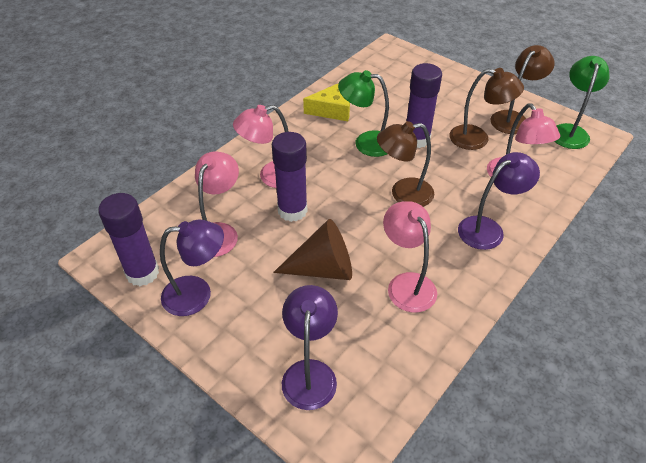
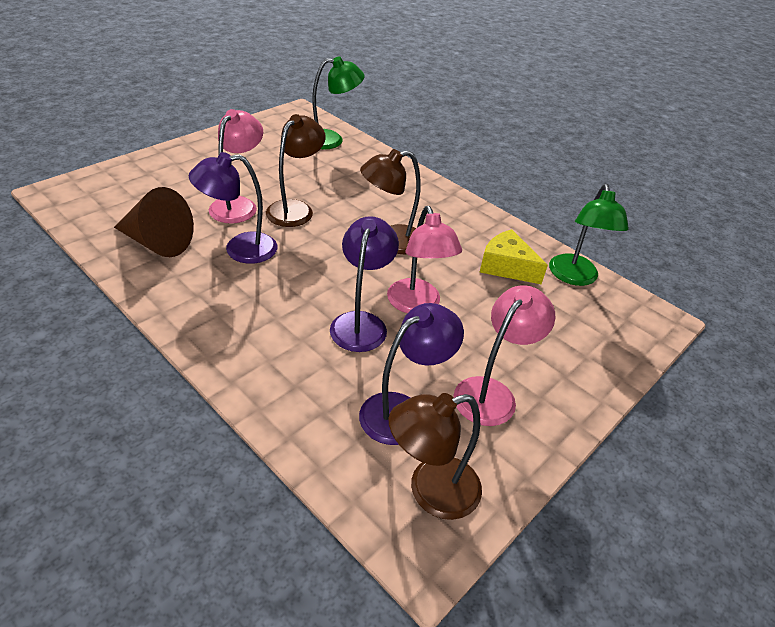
pink lamp: [195,151,239,257] [233,105,289,188] [383,201,437,313] [487,103,560,177] = 4 -> [209,109,263,223] [387,206,462,313] [454,285,555,426] = 3
purple glue stick: [98,193,159,286] [272,132,307,222] [407,63,442,148] = 3 -> none = 0

